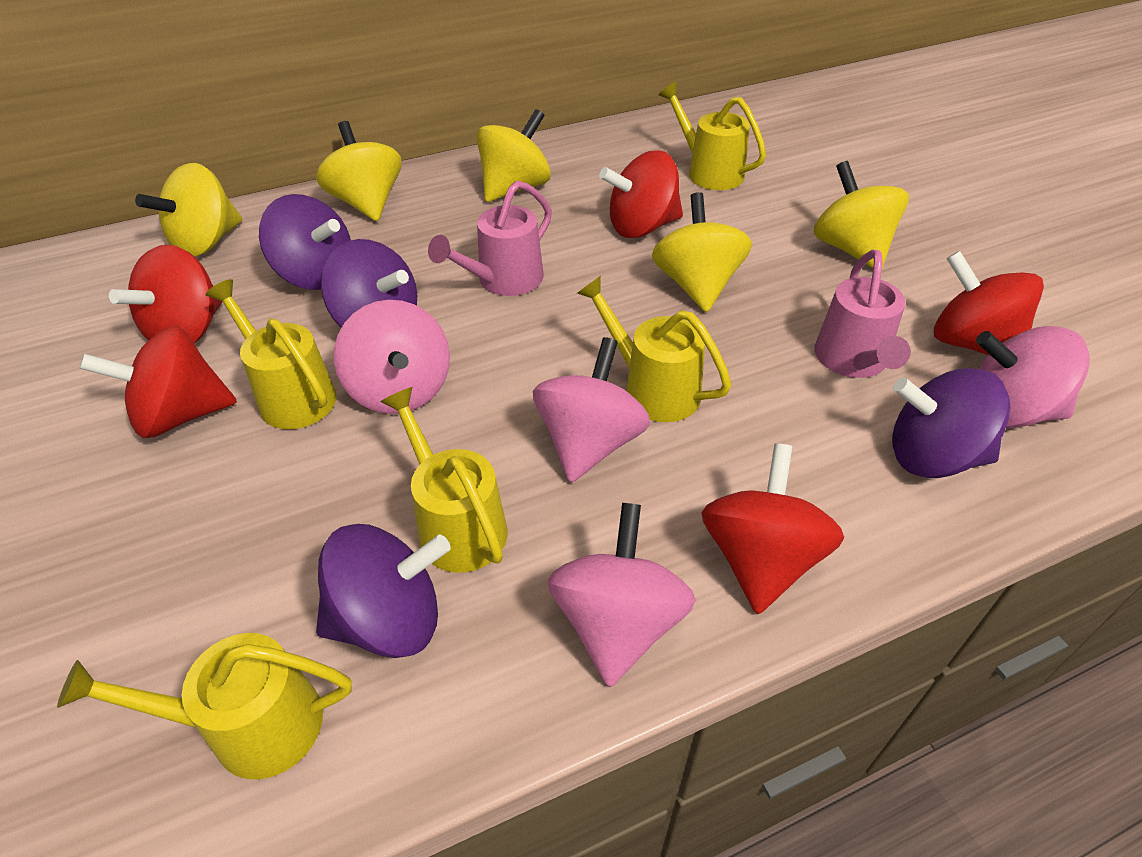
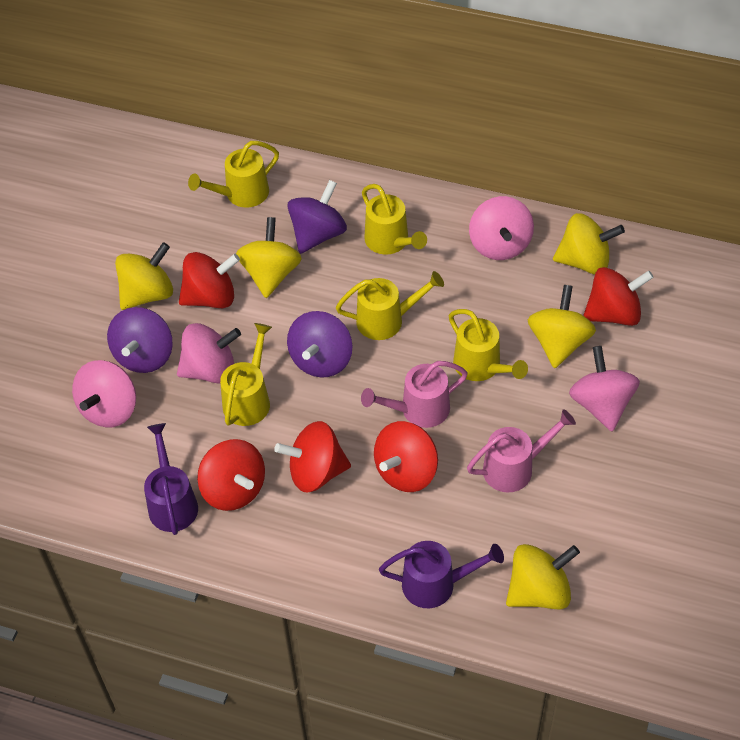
purple spinning top: [259,194,351,290] [316,524,451,658] [321,239,417,328] [892,368,1011,478] = 4 -> [107,307,173,373] [287,180,347,254] [287,311,352,378] = 3
purple watering can: none = 0 -> [144,423,198,535] [379,541,504,608] = 2

